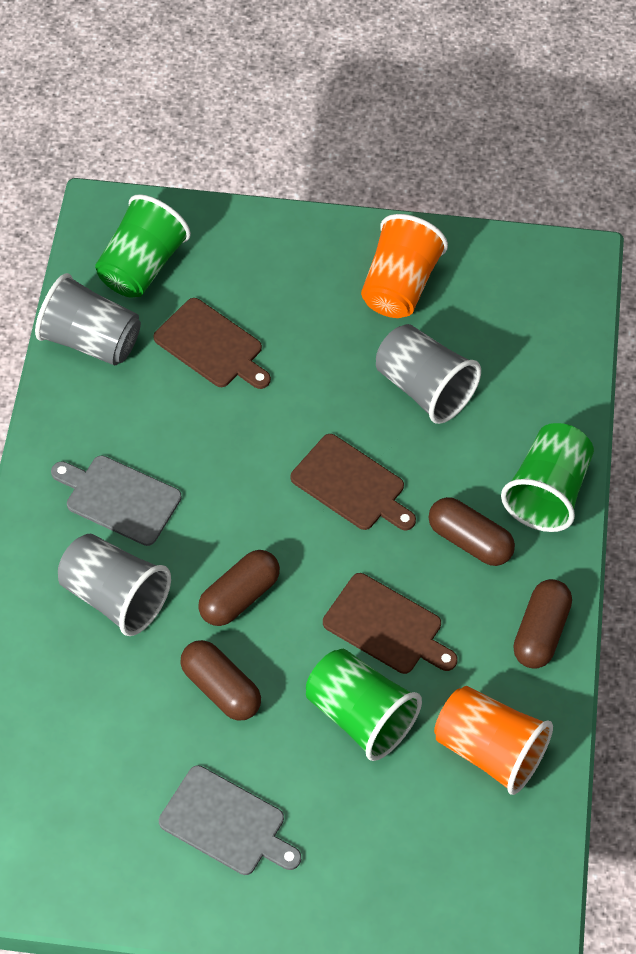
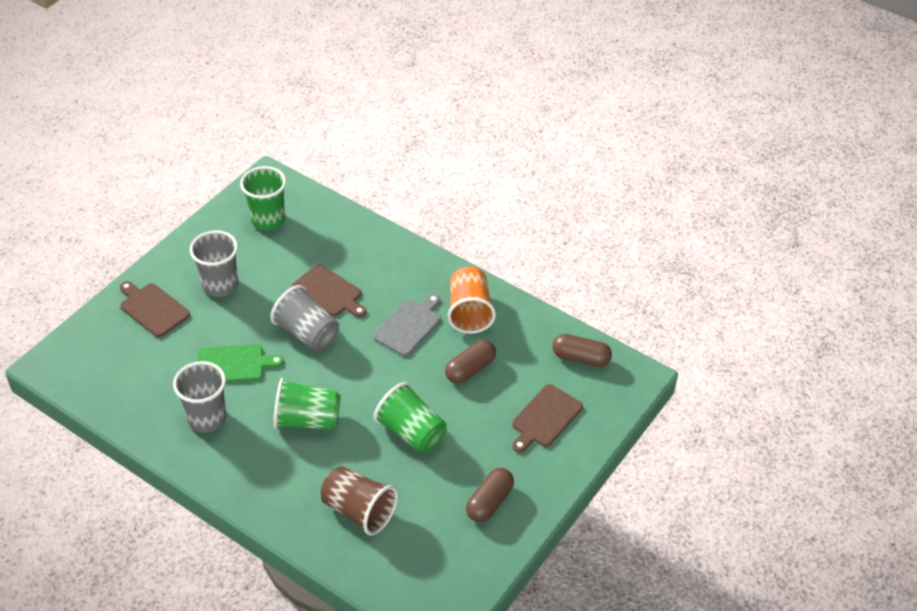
brown capsule: [180,640,261,721] [198,550,280,626] [428,497,515,566] [513,579,572,669] = 4 -> [445,340,496,384] [466,468,514,522] [552,334,612,367] = 3
brown cup: none = 0 -> [321,466,398,535] = 1
green cutting board: none = 0 -> [197,344,284,383] = 1
grey cutting board: [51,456,182,546] [159,765,301,875] = 2 -> [373,294,441,356] = 1
orange cup: [361,214,448,318] [434,686,553,795] = 2 -> [448,267,496,334] = 1

